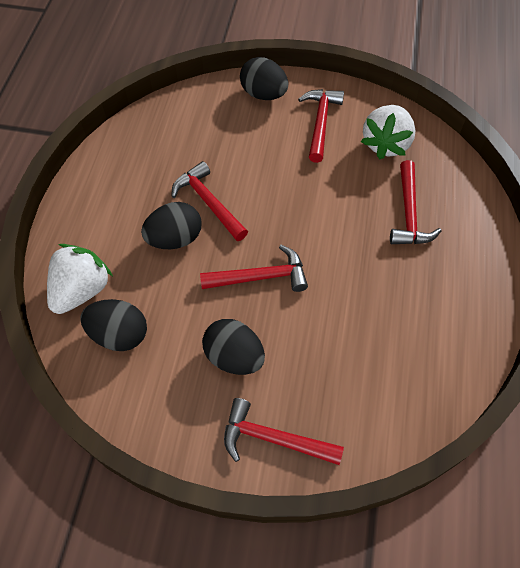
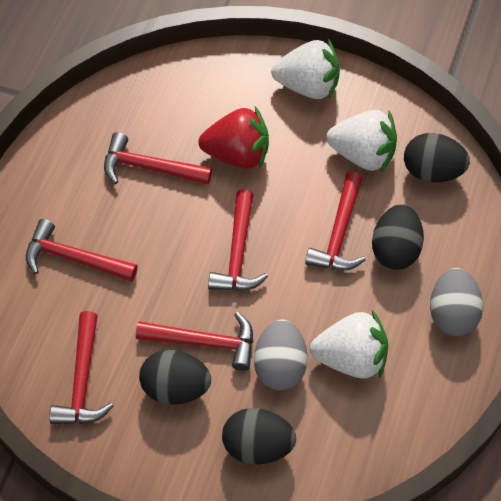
grey egg: none = 0 -> [254,320,308,390] [430,268,483,336] = 2
red hammer: [171,161,248,241] [200,245,308,292] [224,398,344,465] [298,89,344,163] [390,160,442,244] = 5 -> [26,219,138,281] [49,311,113,424] [104,132,212,184] [136,312,253,371] [208,189,268,291] [305,172,365,270] = 6
red strawberry: none = 0 -> [198,106,269,169] = 1
white strawberry: [47,244,113,314] [361,105,415,159] = 2 -> [271,39,340,99] [310,310,388,379] [326,110,397,172] = 3

